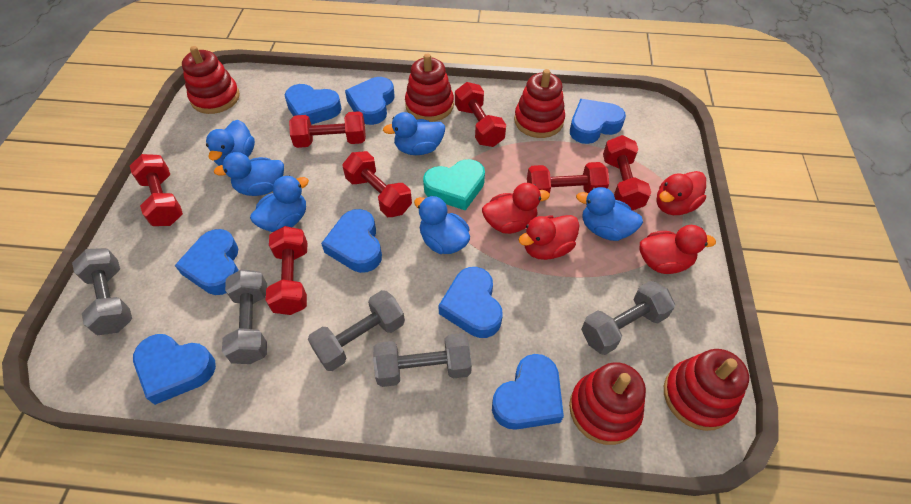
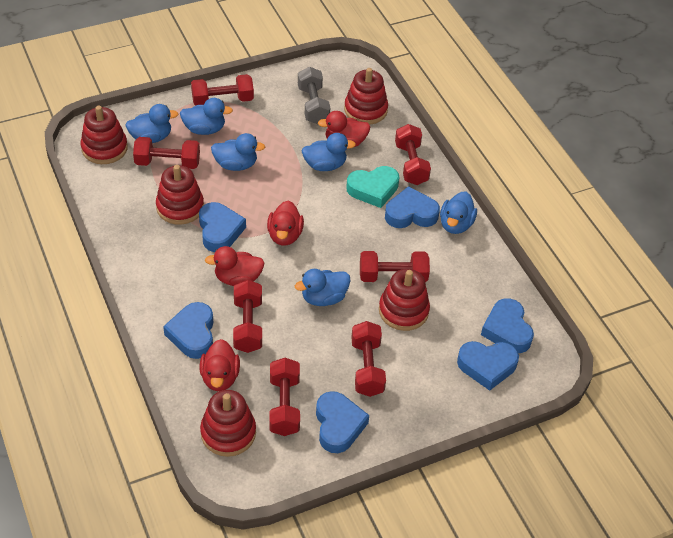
blue heart: [133,334,216,405] [175,229,239,295] [285,84,342,125] [321,209,382,273] [345,77,395,125] [438,267,503,338] [492,354,564,430] [570,99,626,144] = 8 -> [163,302,213,359] [199,202,246,252] [316,391,369,453] [385,186,440,228] [457,341,519,391] [481,298,534,353] = 6
grey dumbbell: [72,248,132,335] [222,269,267,364] [308,290,405,371] [373,333,472,387] [581,281,675,355] = 5 -> [298,67,330,124] = 1

